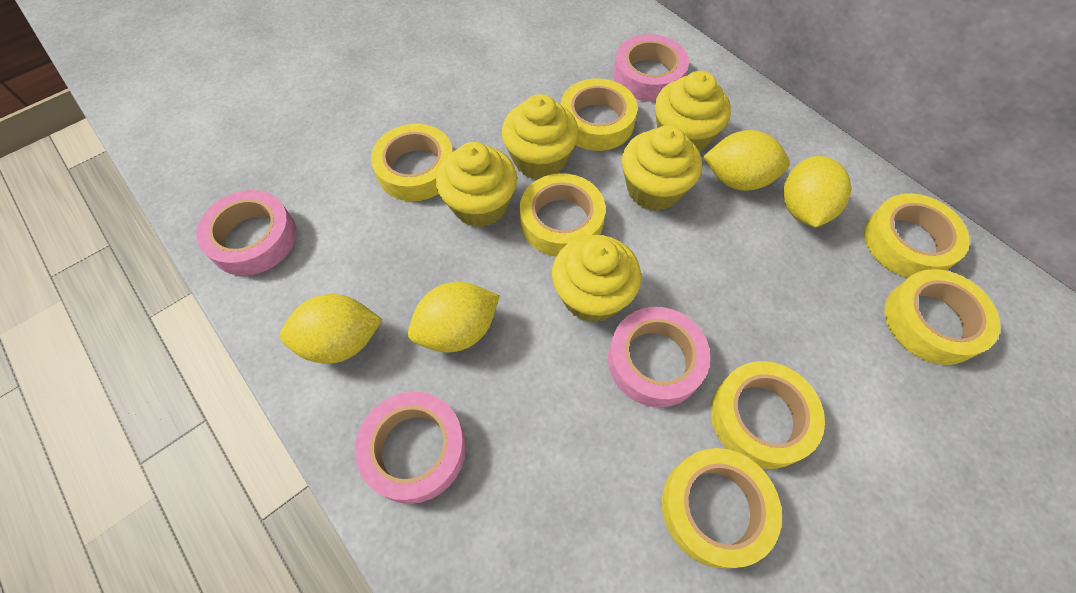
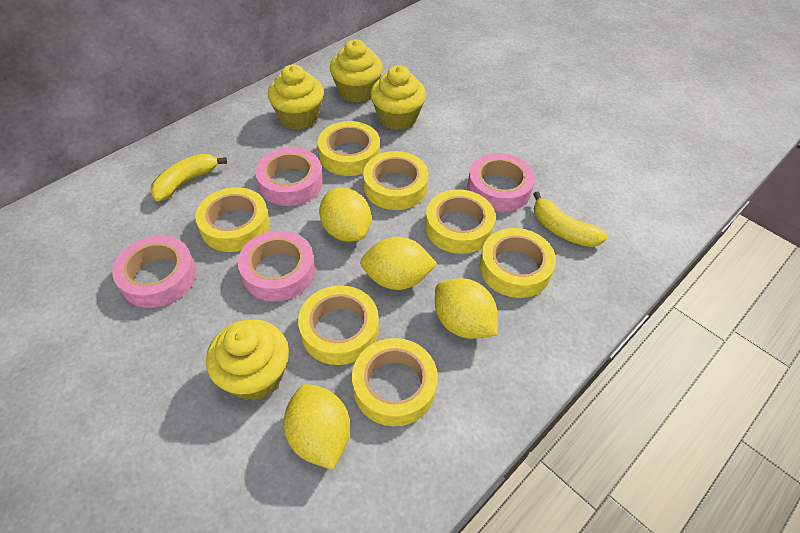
yellow banana: none = 0 -> [150,154,227,202] [533,191,607,247] = 2
yellow cupcake: [436,142,517,227] [502,94,579,179] [552,235,641,322] [622,125,702,211] [655,71,731,152] = 5 -> [206,319,289,401] [268,64,324,130] [330,39,383,103] [370,65,426,130] = 4

